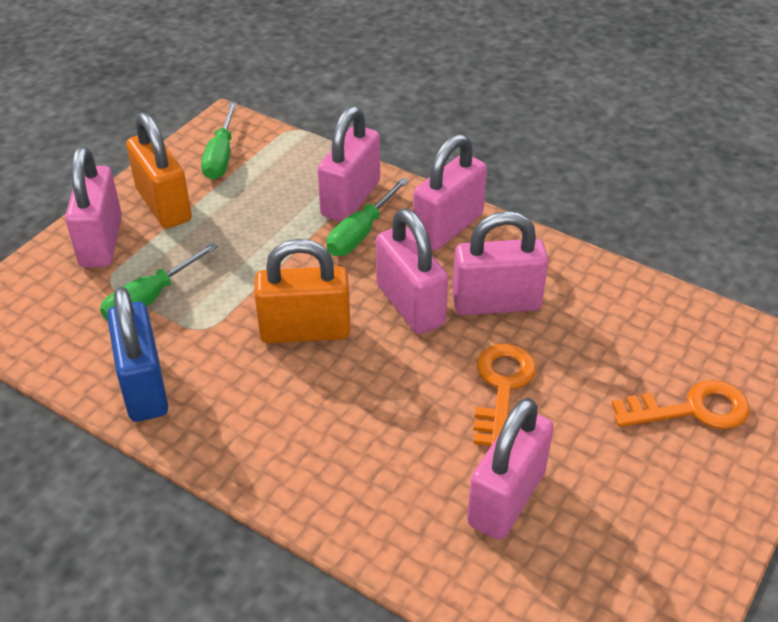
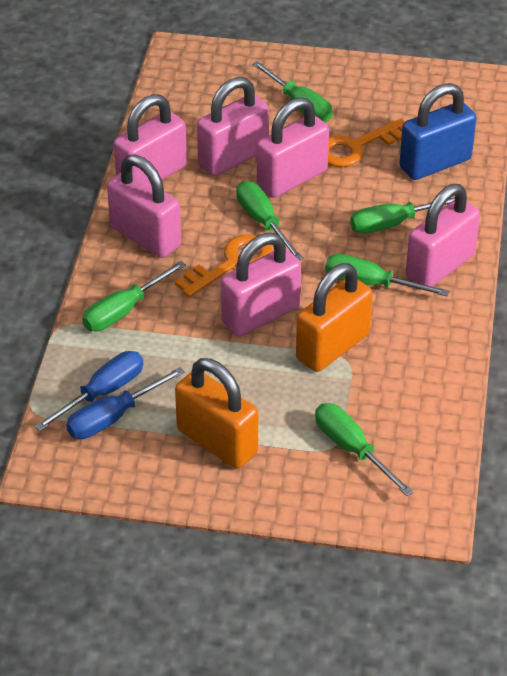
blue screwdriver: none = 0 -> [34,351,143,431] [66,367,184,439] = 2
green screwdriver: [100,242,218,322] [201,102,237,180] [327,178,409,256] = 3 -> [82,261,186,331] [236,181,303,260] [252,61,333,122] [315,403,414,496] [325,254,449,296] [350,197,455,234] = 6

